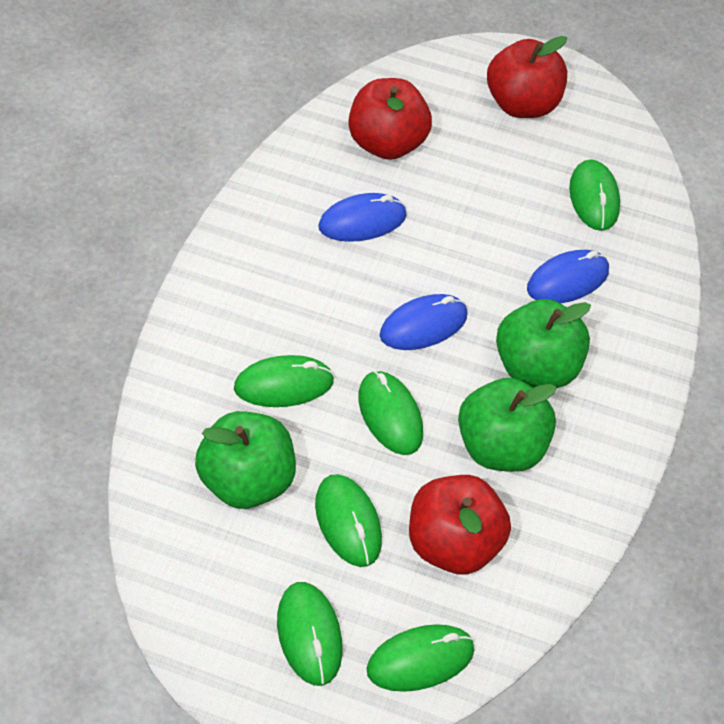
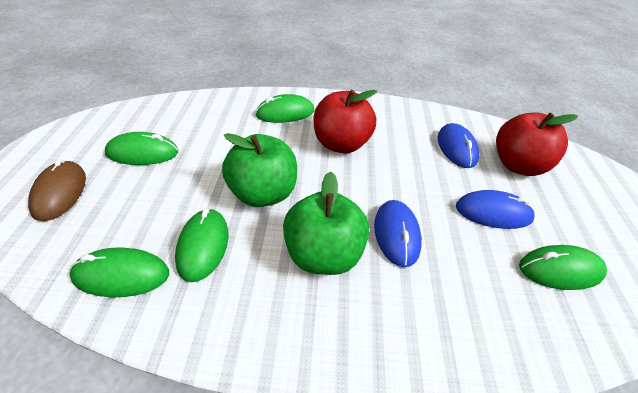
brown mouse: none = 0 -> [28,158,86,221] = 1
green apple: [195,411,296,509] [458,378,556,472] [496,299,591,388] = 3 -> [222,133,297,207] [283,171,369,275] = 2
green mouse: [234,355,334,407] [277,582,343,686] [315,474,382,567] [358,371,423,455] [366,624,474,692] [569,159,620,231] = 6 -> [70,247,169,297] [105,132,178,165] [175,208,229,282] [255,94,314,123] [519,245,607,290] = 5
red apple: [349,78,432,160] [409,475,511,575] [487,36,567,118] = 3 -> [314,90,377,153] [496,113,578,176] = 2

